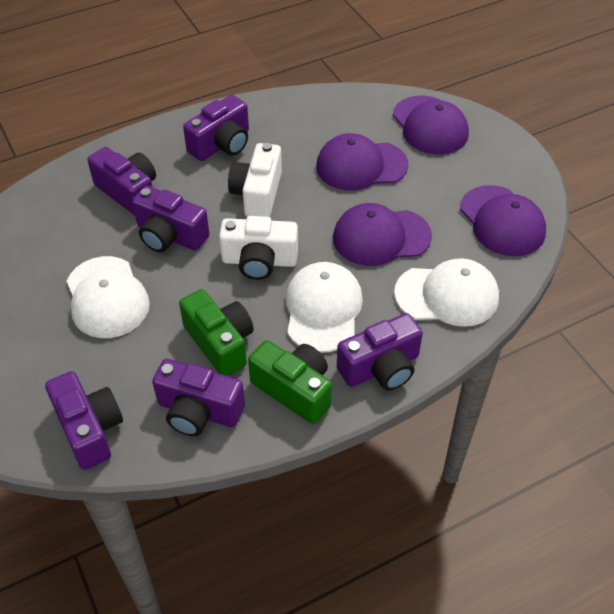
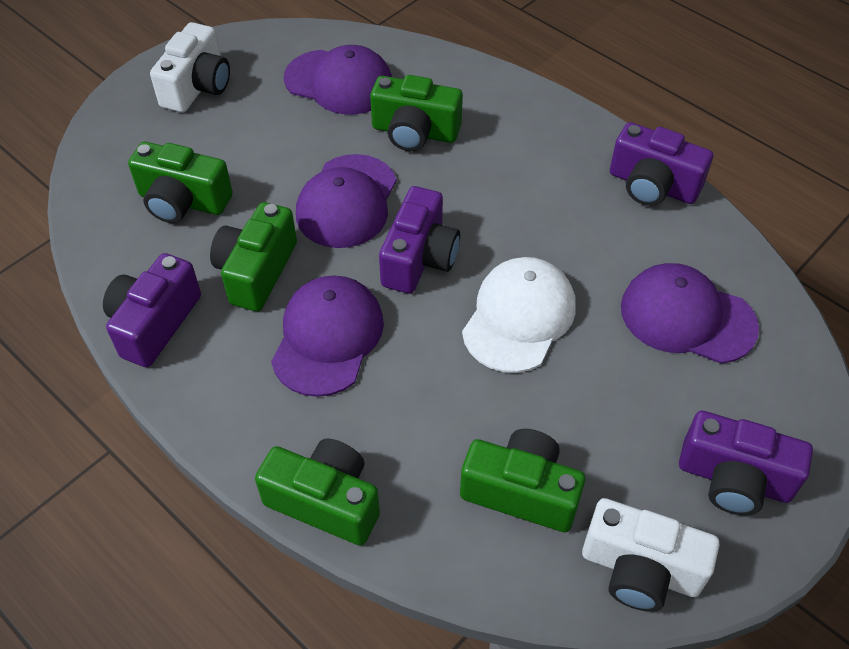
green camera: [179,289,254,376] [248,340,332,424] = 2 -> [128,142,233,223] [210,202,297,311] [255,439,380,546] [370,75,463,151] [460,429,585,532] = 5
purple camera: [45,371,123,470] [87,147,156,215] [132,186,209,252] [152,359,245,436] [183,95,249,161] [337,313,423,390] = 6 -> [103,253,201,367] [379,186,460,294] [610,122,713,206] [679,411,813,515] = 4
white cap: [67,256,150,338] [286,262,363,353] [394,258,499,327] = 3 -> [462,257,576,373] = 1

